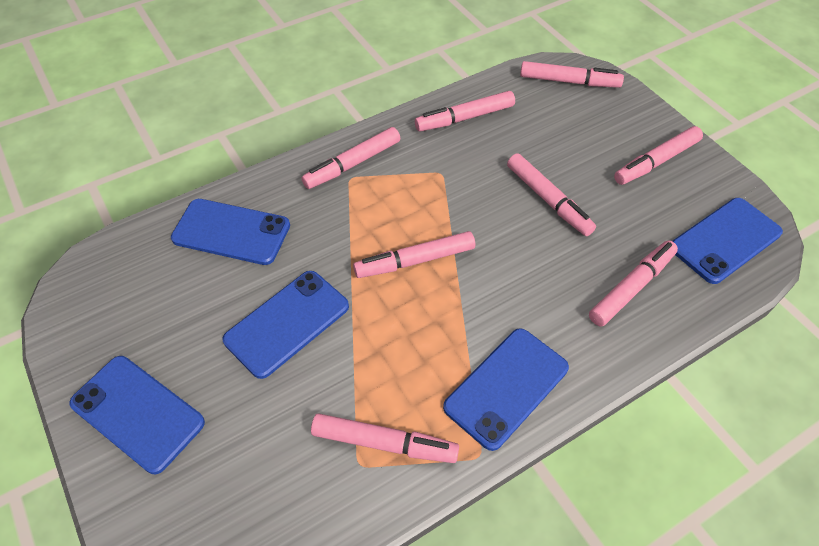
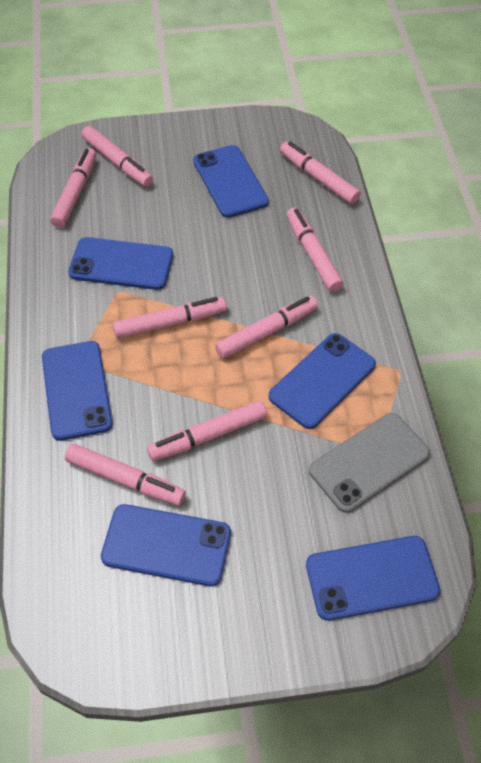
blue phone: [69,356,205,474] [171,199,290,265] [223,271,349,379] [443,328,569,451] [672,198,783,284] = 5 -> [42,341,113,441] [68,237,173,290] [101,504,231,586] [193,145,269,218] [269,333,376,429] [306,536,440,621] = 6
grey phone: none = 0 -> [309,413,430,513] = 1

